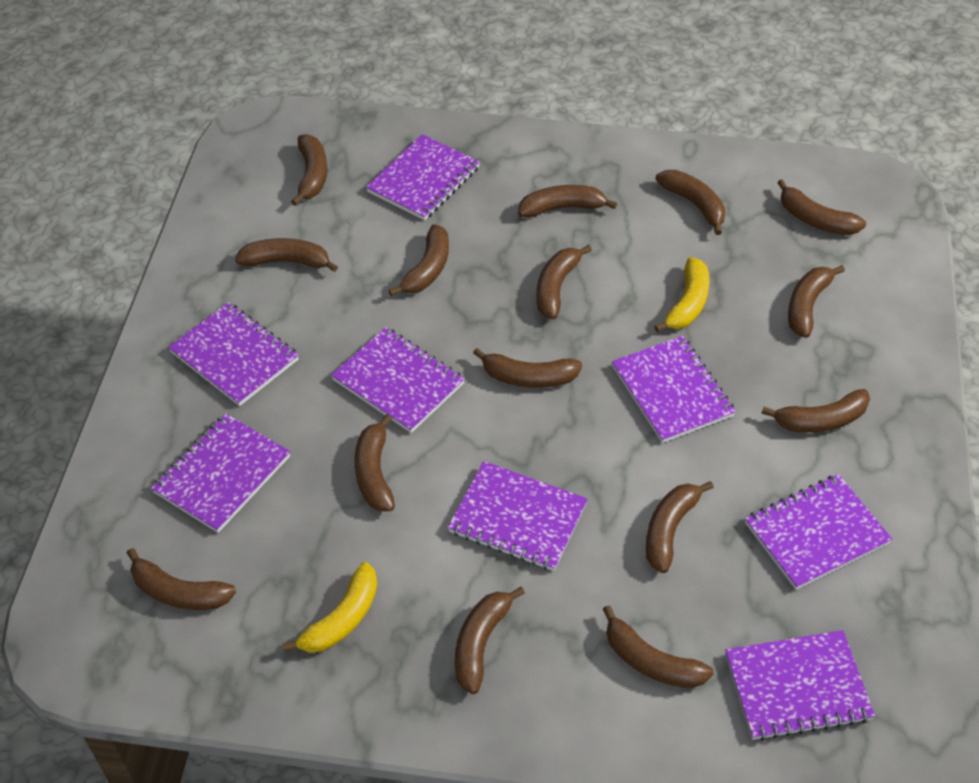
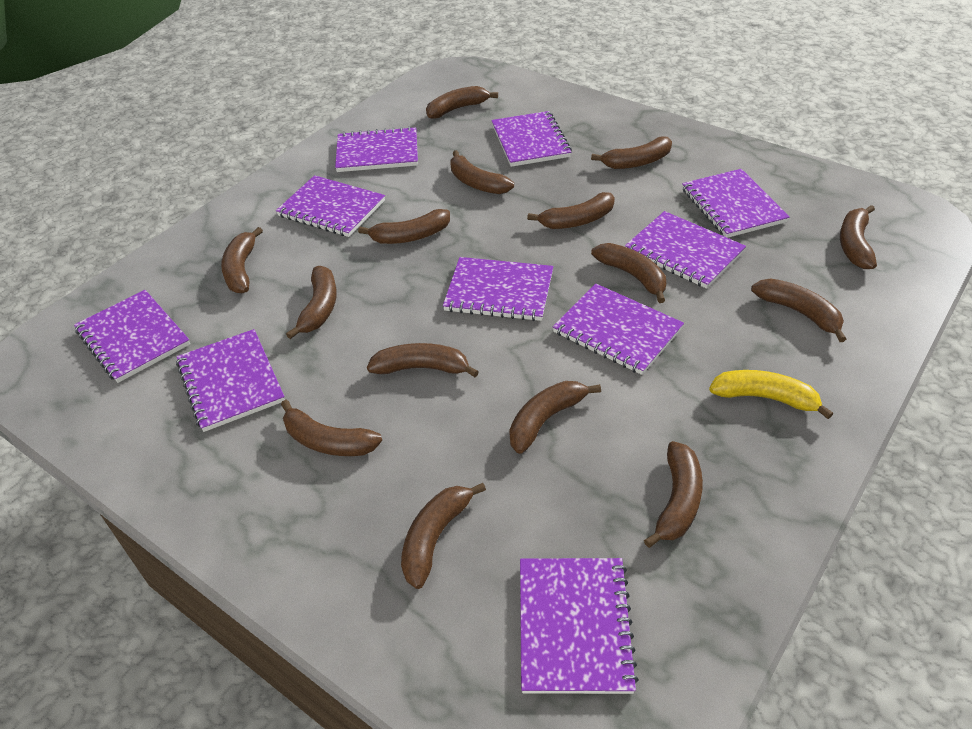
purple notebook: [151,413,290,533] [168,302,299,406] [331,327,465,433] [366,134,480,220] [448,461,588,571] [612,336,736,443] [725,630,875,741] [745,474,892,590] = 8 -> [74,290,190,383] [176,329,285,432] [276,175,385,237] [335,126,418,172] [443,257,553,321] [491,111,572,167] [520,558,639,694] [552,283,684,375] [625,211,746,289] [682,169,790,238] = 10
yellow banana: [282,562,377,653] [654,257,710,332] = 2 -> [709,370,833,419] = 1

